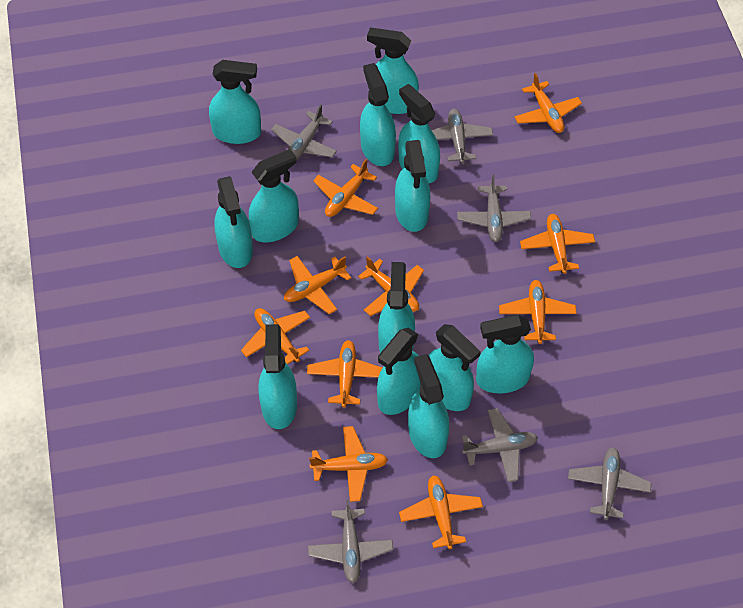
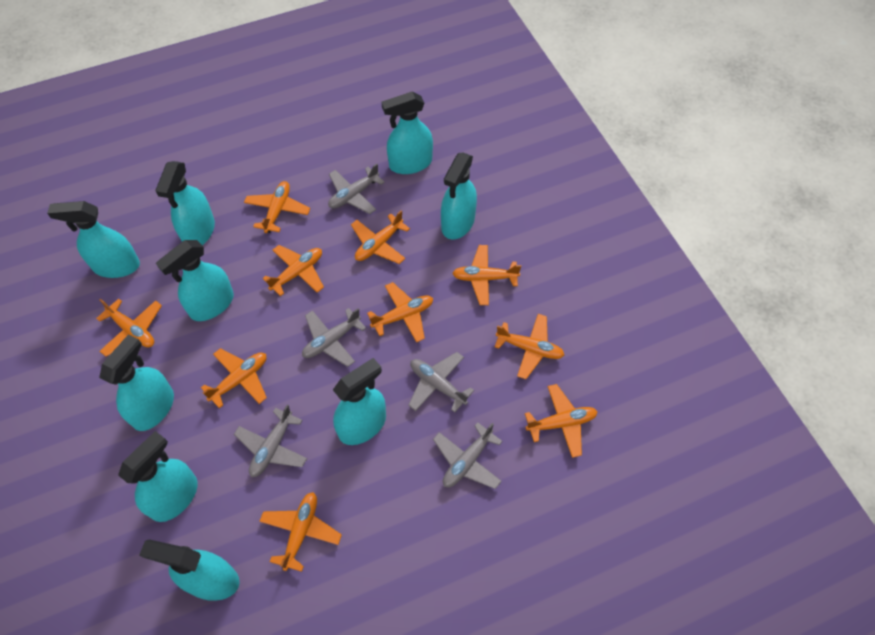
grey plane: [271,104,337,159] [308,499,393,583] [432,109,493,164] [457,174,531,242] [462,408,538,482] [568,447,652,520] = 6 -> [234,405,307,477] [302,308,366,367] [328,164,385,214] [408,352,474,412] [433,422,503,489] = 5
turquoise spray bottle: [209,60,261,144] [215,176,253,268] [249,149,299,242] [258,324,297,429] [360,63,396,166] [367,28,419,114] [377,328,421,415] [378,262,415,353] [395,140,430,232] [398,84,440,183] [408,354,449,458] [428,324,481,411] [476,315,534,393] = 13 -> [47,201,140,278] [99,334,174,431] [118,431,198,522] [139,539,240,601] [155,161,215,245] [156,240,234,321] [333,358,386,445] [382,92,433,174] [441,153,477,239] = 9

